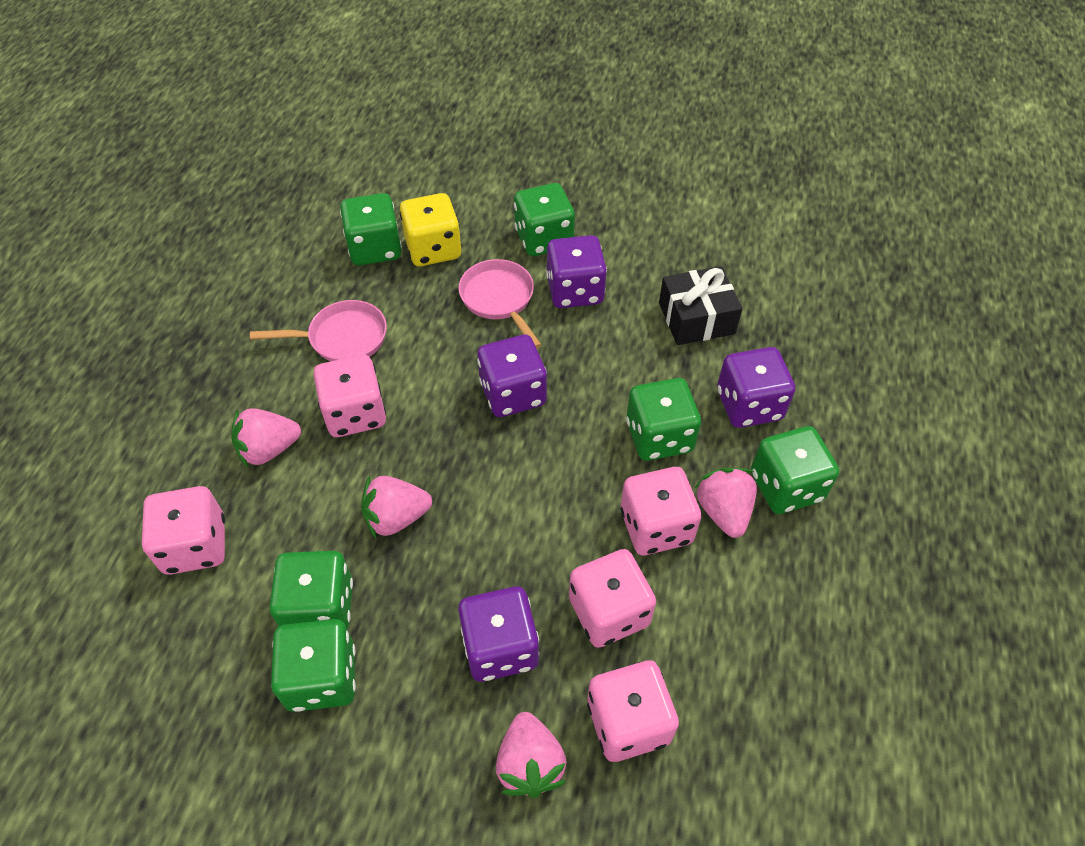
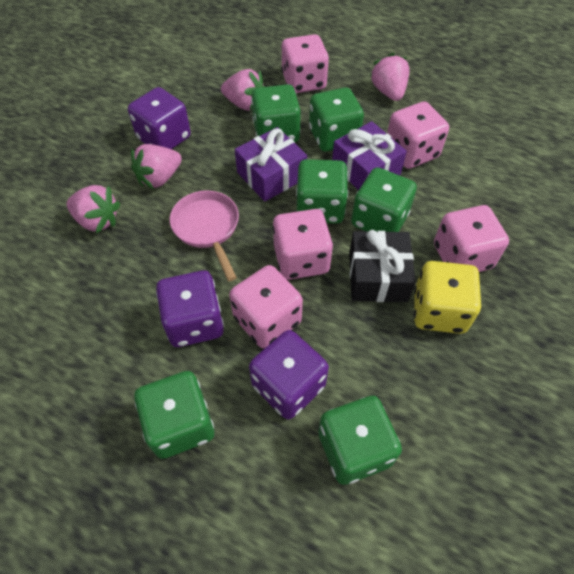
pink pan: [250,300,387,361] [459,259,541,349] = 2 -> [170,191,239,281] = 1
purple dice: [458,586,539,682] [477,335,547,417] [546,235,607,308] [717,347,795,428] = 4 -> [128,87,191,149] [156,270,224,347] [249,330,329,419] = 3
purple gift: none = 0 -> [235,127,307,201] [332,121,407,190] = 2

